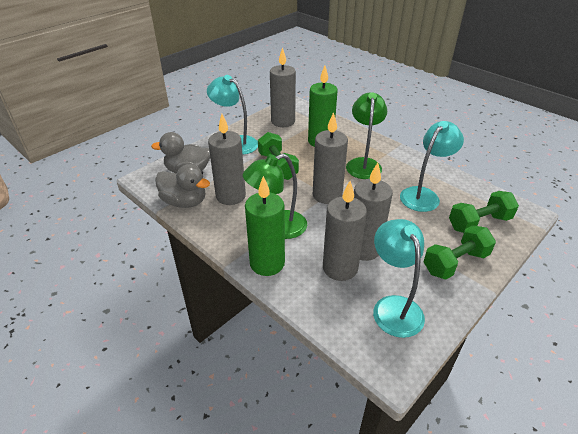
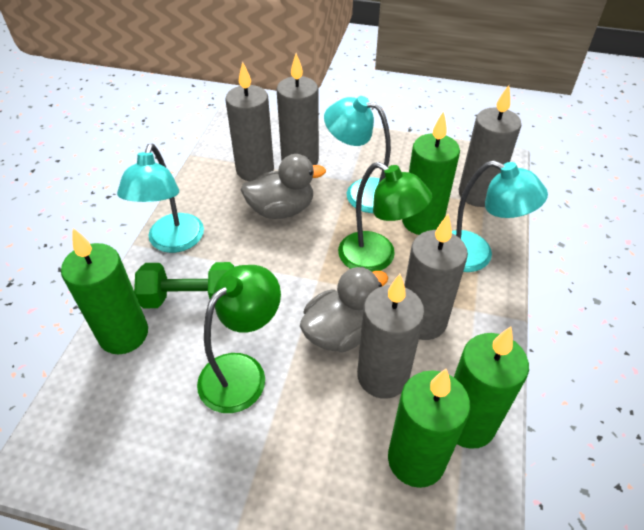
green candle: [245,176,285,276] [308,66,338,147] = 2 -> [61,228,148,354] [388,369,470,488] [402,111,460,235] [454,327,529,449] = 4
green dumbbell: [258,132,299,180] [424,225,496,280] [449,191,519,233] = 3 -> [134,262,234,308] = 1

